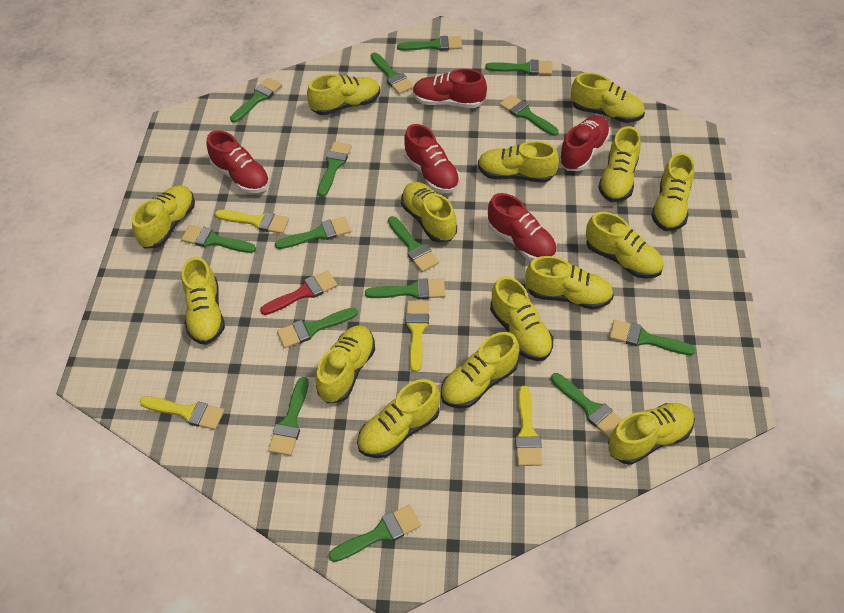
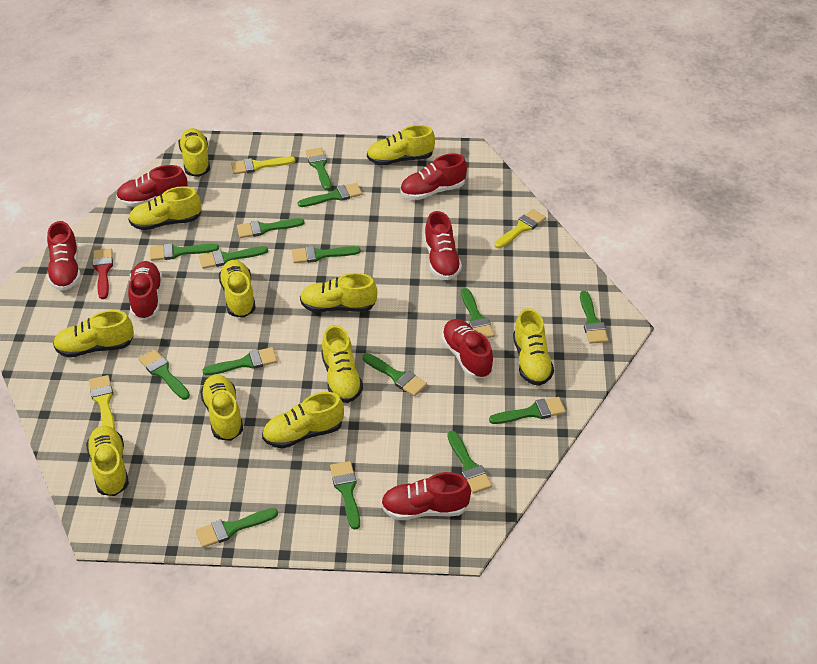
red shoe: [206,130,270,193] [404,124,460,193] [413,69,487,108] [488,193,557,261] [559,116,610,171] = 5 -> [47,221,81,291] [116,165,188,207] [128,261,162,320] [381,472,471,520] [400,153,467,200] [424,211,462,280] [441,319,494,378] = 7
yellow brush: [140,396,224,430] [215,210,289,234] [406,301,429,372] [515,386,542,466] = 4 -> [89,375,115,430] [231,157,295,174] [494,209,546,248] = 3
yellow shoe: [132,185,195,249] [182,257,225,345] [307,74,380,115] [316,325,375,403] [357,379,440,458] [401,182,457,243] [440,332,519,408] [478,141,559,183] [490,276,553,361] [525,256,614,310] [571,73,645,123] [586,212,663,279] [598,126,641,202] [608,403,695,465] [651,153,694,231] = 15 -> [53,310,134,358] [86,426,129,496] [128,186,201,230] [178,128,210,177] [200,375,243,441] [218,260,256,318] [262,392,344,449] [300,273,377,312] [321,325,363,403] [367,125,435,165] [513,308,554,386] = 11

